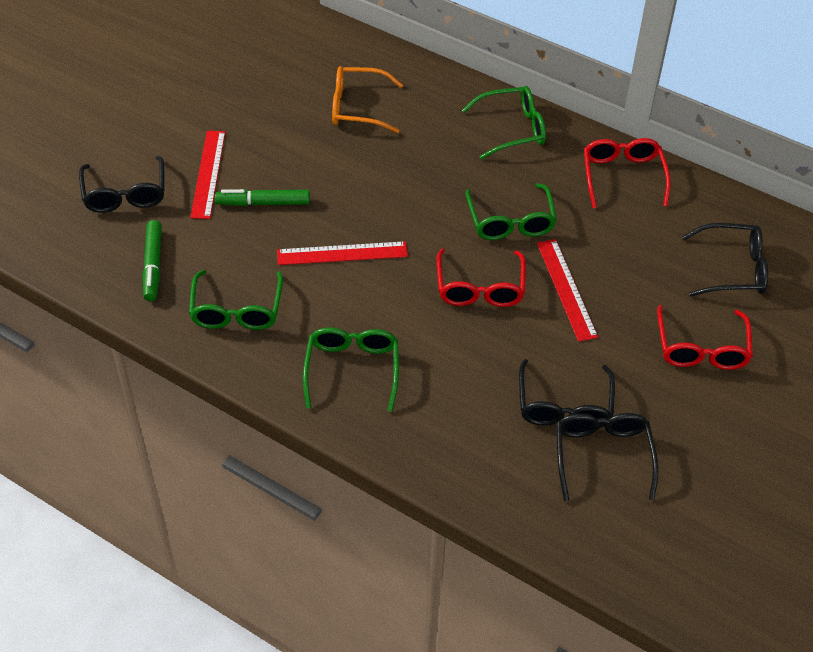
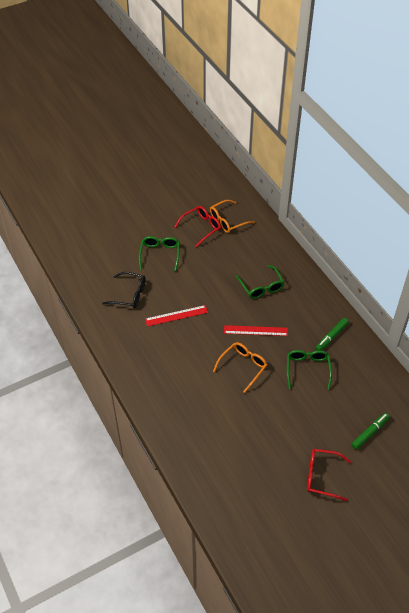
black glasses: [79,156,164,213] [519,359,615,428] [556,413,658,501] [682,223,768,297] = 4 -> [102,272,146,308] = 1
green glasses: [189,270,283,330] [303,327,399,412] [462,86,546,159] [465,183,557,240] = 4 -> [139,236,180,271] [236,265,284,299] [287,350,332,390] = 3
orange glasses: [332,66,403,133] = 1 -> [210,200,255,233] [213,342,267,393] = 2
red glasses: [437,249,526,307] [584,138,671,208] [657,305,753,370] = 3 -> [175,206,221,247] [307,449,351,501] = 2
red ruler: [190,131,225,219] [277,241,408,265] [537,239,598,342] = 3 -> [145,305,208,327] [224,325,288,336] = 2

